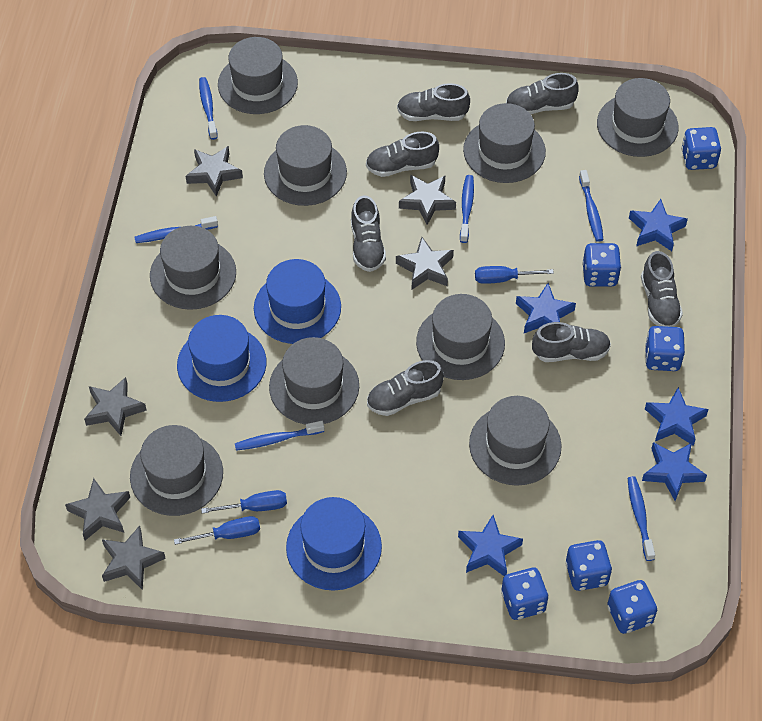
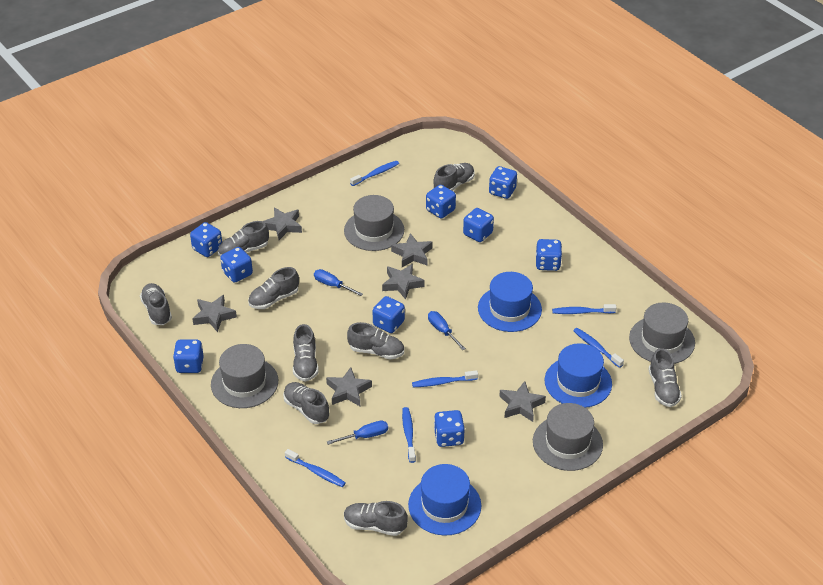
blue dice: [501,568,549,620] [565,540,612,591] [582,243,621,286] [607,580,657,634] [645,326,685,371] [681,127,721,170] = 6 -> [173,340,204,373] [190,222,222,257] [220,247,253,283] [373,296,405,333] [426,185,456,218] [434,410,465,447] [463,208,494,242] [489,166,517,199] [535,239,562,271] = 9
blue star: [458,515,523,576] [516,283,576,333] [629,199,688,251] [642,442,707,501] [645,387,708,446] = 5 -> none = 0
grey hat: [130,425,223,516] [150,226,236,310] [218,37,298,114] [264,125,347,206] [269,337,359,424] [416,294,505,380] [463,103,546,183] [469,396,561,486] [597,78,679,157] = 9 -> [211,344,278,408] [344,195,404,251] [533,403,603,471] [629,302,695,364] = 4
grey shoe: [351,195,386,272] [366,132,439,177] [367,360,444,416] [397,83,470,121] [506,73,579,114] [532,322,611,362] [641,251,683,327] = 7 -> [140,283,172,325] [218,221,269,257] [248,267,299,309] [283,382,329,424] [293,324,319,382] [344,501,408,536] [347,322,404,360] [433,163,474,191] [648,348,682,407] = 9

